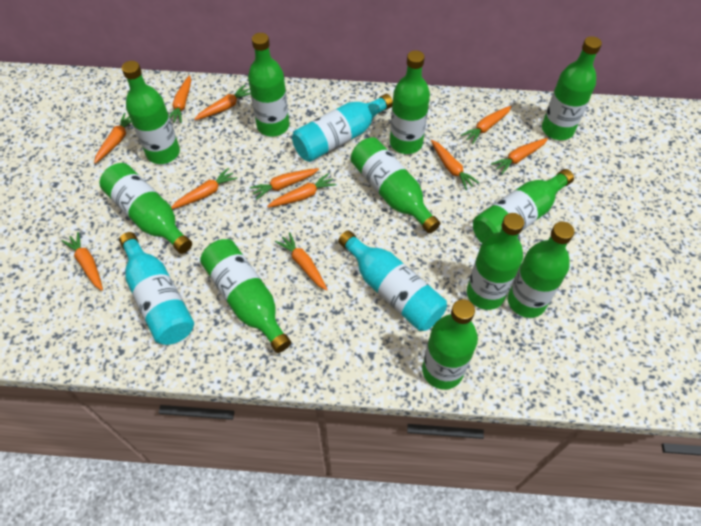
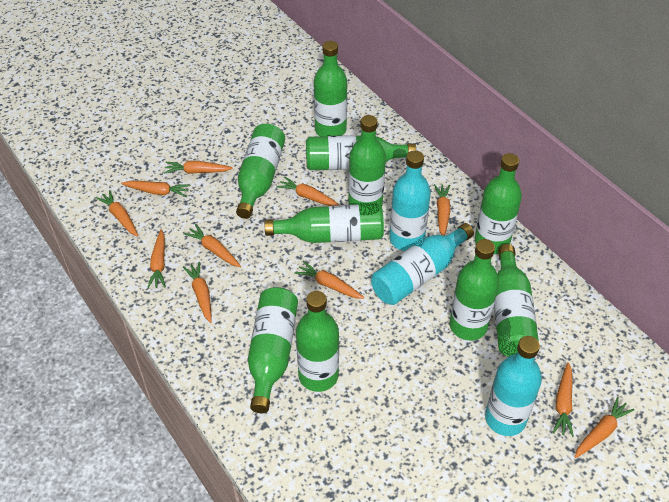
green bottle: [99,163,192,254] [122,61,180,164] [200,239,291,353] [248,33,289,137] [351,137,440,234] [390,50,430,154] [422,299,478,389] [467,213,524,310] [473,169,574,243] [508,222,574,318] [542,36,602,140] = 11 -> [236,124,285,219] [248,287,298,413] [264,204,384,243] [296,291,339,392] [306,135,416,170] [314,41,347,136] [348,115,386,206] [450,239,499,340] [475,153,522,254] [494,244,539,357] = 10

